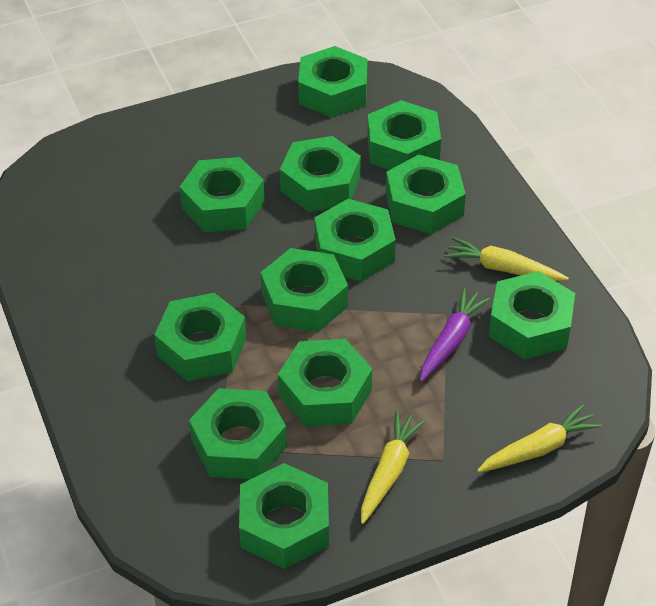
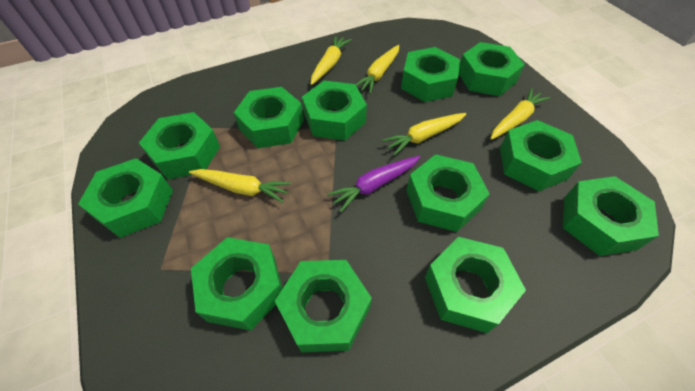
yellow carrot: [361,410,426,524] [444,237,569,281] [477,404,602,472] = 3 -> [189,169,291,203] [311,36,352,85] [356,45,399,94] [382,113,466,156] [490,88,550,140] = 5

